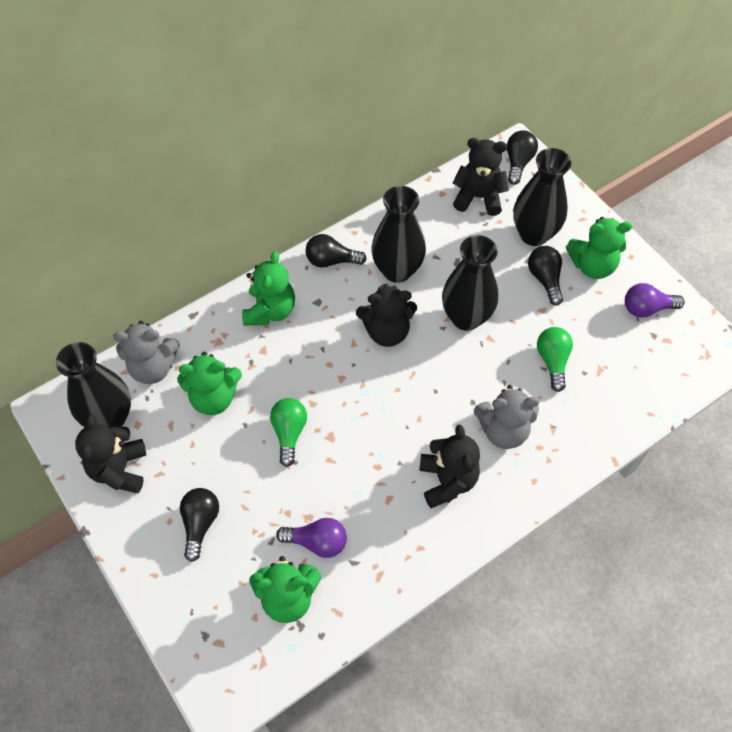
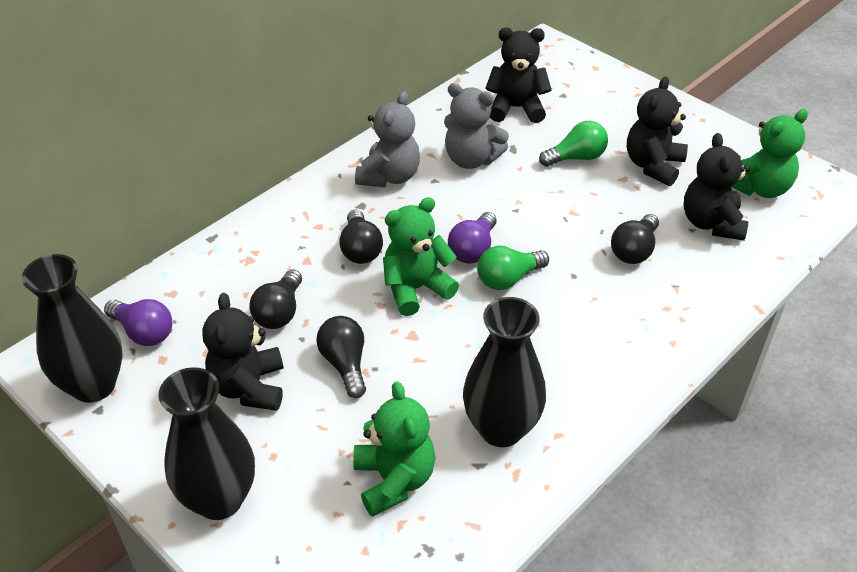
black vase: [56,342,131,427] [371,186,426,283] [442,235,498,331] [513,148,571,246] = 4 -> [22,254,123,403] [158,367,255,520] [463,297,546,447] = 3
green teddy bear: [177,352,242,415] [242,251,295,326] [249,556,321,623] [566,217,632,279] = 4 -> [353,381,435,517] [383,197,459,316] [731,109,808,198] = 3

